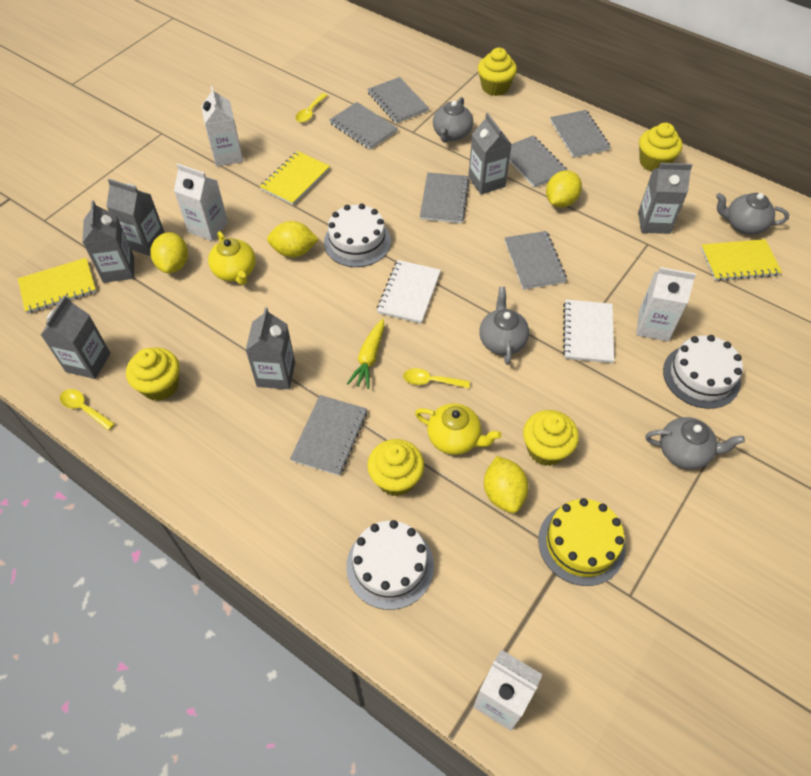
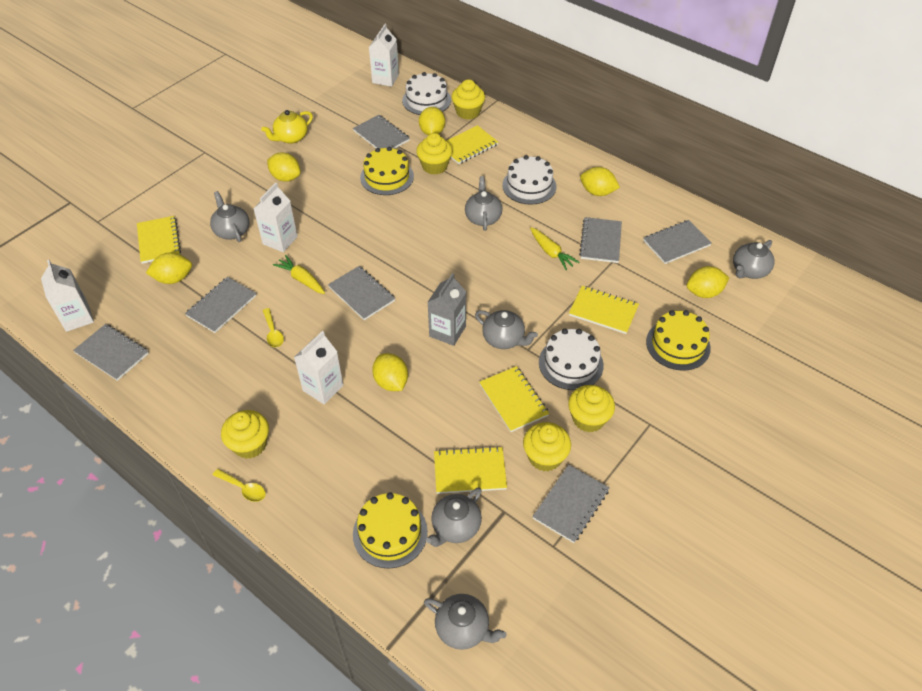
grey carton: [41,296,110,379] [82,200,134,283] [106,179,165,256] [245,307,295,389] [468,113,512,194] [638,163,693,234] = 6 -> [428,273,466,346] = 1
grey teapot: [433,97,473,143] [479,287,529,365] [645,417,745,469] [716,193,789,235] = 4 -> [210,191,249,242] [424,594,507,650] [426,487,482,547] [465,176,502,231] [475,310,538,349] [733,240,775,279] = 6
white notebook: [377,260,441,324] [563,299,614,363] = 2 -> none = 0
yellow cake: [538,498,626,586] = 1 -> [353,492,428,569] [360,147,414,195] [646,310,711,371] = 3
yellow carrot: [347,319,384,389] = 1 -> [273,255,325,294] [530,227,579,270] = 2
yellow lemon: [150,232,188,273] [267,221,319,257] [484,456,529,513] [546,170,582,207] = 4 -> [146,253,192,284] [267,152,301,182] [372,353,408,391] [419,107,445,135] [580,167,620,196] [687,266,729,298] = 6
yellow notebook: [18,258,97,314] [260,151,330,205] [701,239,782,281] = 3 -> [137,216,181,264] [434,446,507,494] [446,125,498,164] [479,366,549,432] [569,286,639,334] = 5
yellow spoon: [60,389,115,430] [295,93,328,123] [403,368,470,388] = 3 -> [213,469,266,502] [263,308,284,347] = 2
yellow teapot: [208,231,256,285] [415,403,501,455] = 2 -> [261,110,313,144] = 1

